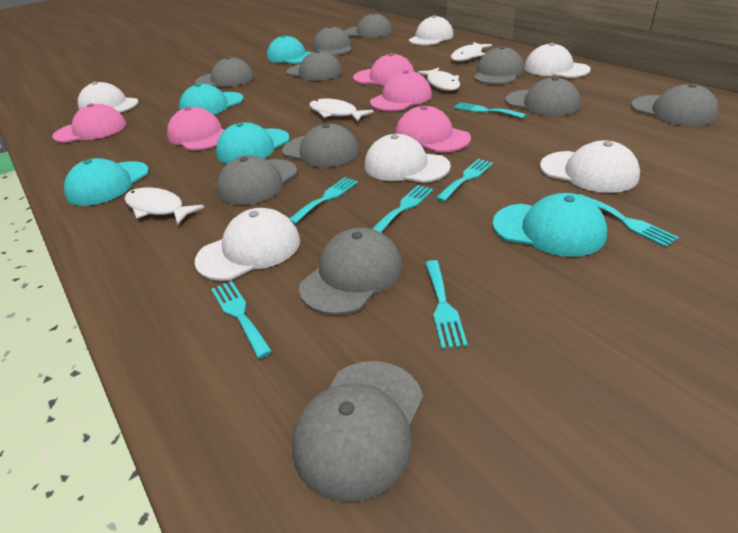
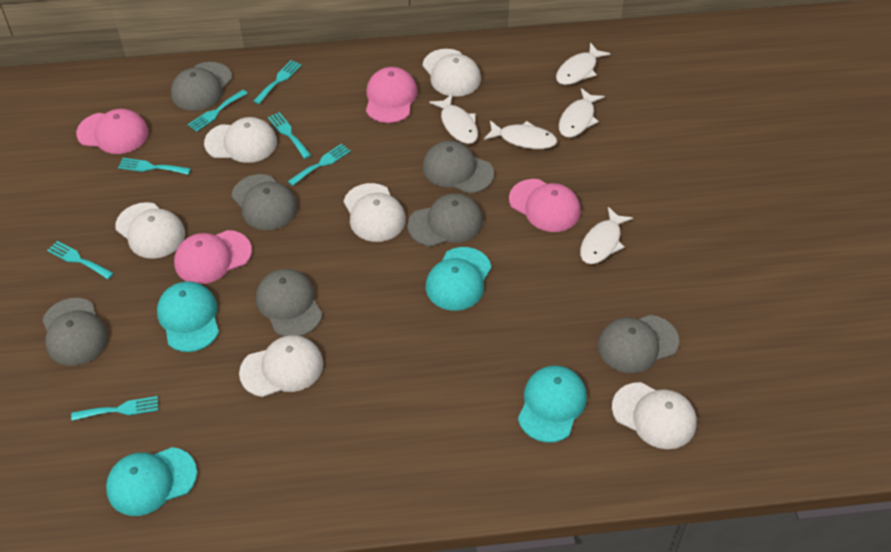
grey cap: [195,56,254,87] [217,156,297,205] [282,123,359,167] [287,50,342,81] [292,361,423,502] [299,228,403,315] [313,26,352,55] [345,12,392,38] [474,46,524,84] [505,77,580,116] [631,83,719,126] = 11 -> [42,298,108,366] [171,62,232,111] [232,174,298,230] [256,269,323,336] [407,193,483,247] [422,141,494,194] [598,315,679,373] = 7
pink cap: [52,103,127,143] [167,107,224,150] [353,53,414,85] [370,70,432,111] [395,106,471,152] = 5 -> [76,109,149,154] [174,230,252,284] [366,67,417,123] [509,179,581,232] = 4
turquoise cap: [64,158,149,206] [179,83,244,115] [216,122,290,164] [267,35,312,64] [492,193,607,257] = 5 -> [106,447,197,516] [157,281,219,352] [426,247,491,311] [518,366,587,443] = 4
white fish: [124,187,204,225] [309,99,374,122] [418,67,460,91] [451,42,492,62] = 4 -> [429,94,478,144] [484,120,557,149] [556,43,610,85] [559,88,605,138] [580,207,633,264] = 5

